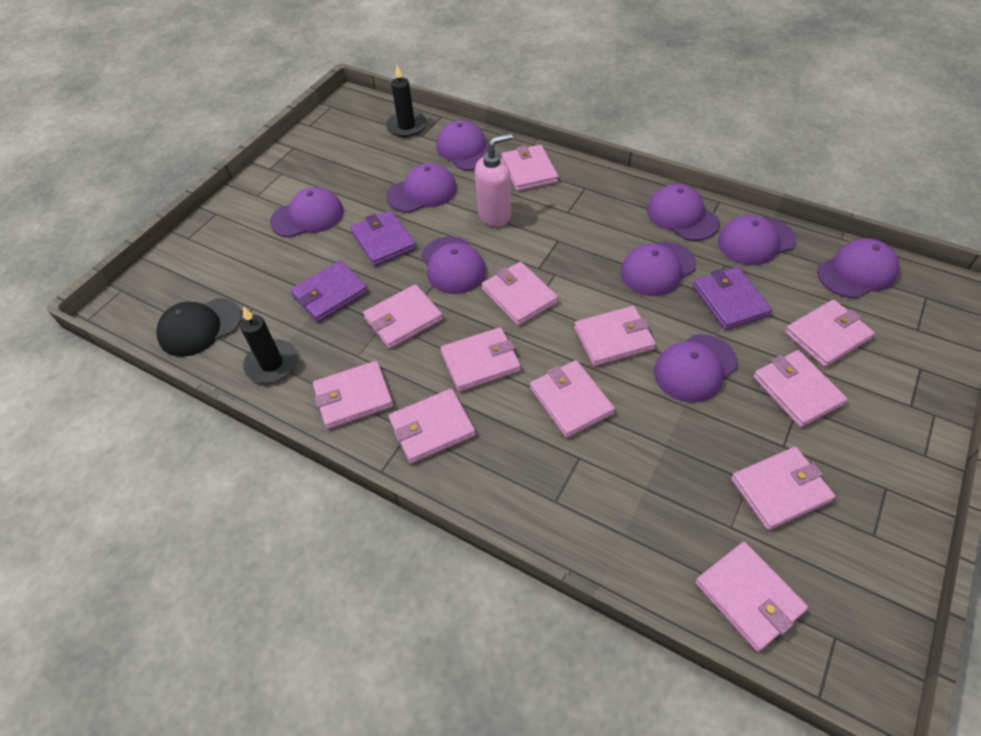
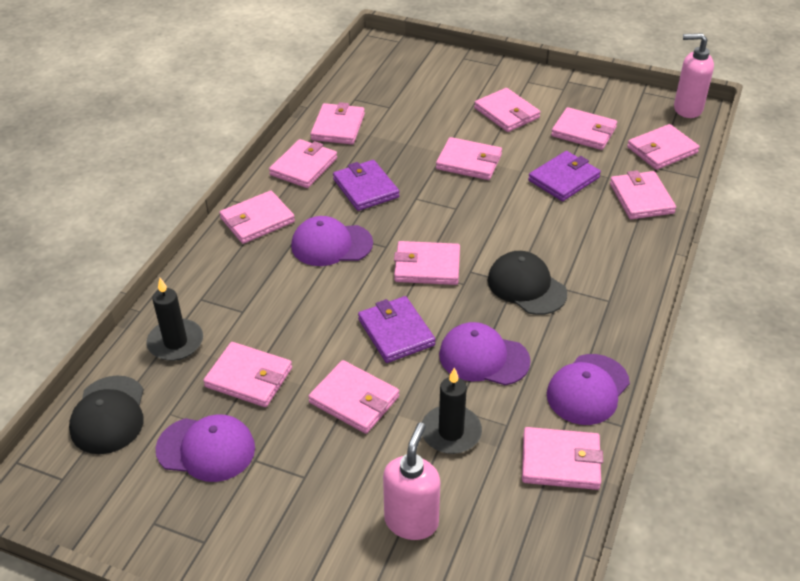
black cap: [156,298,242,357] = 1 -> [69,375,144,454] [488,251,567,315] = 2
pink soap dispenser: [475,133,513,227] = 1 -> [383,422,440,540] [674,33,714,118] = 2
purple cap: [270,187,344,238] [386,163,457,213] [421,236,486,294] [436,120,488,170] [620,241,696,296] [647,184,719,241] [654,334,738,403] [718,215,796,265] [817,239,899,299] = 9 -> [155,414,255,482] [291,216,373,266] [439,322,531,385] [547,354,630,425] = 4

